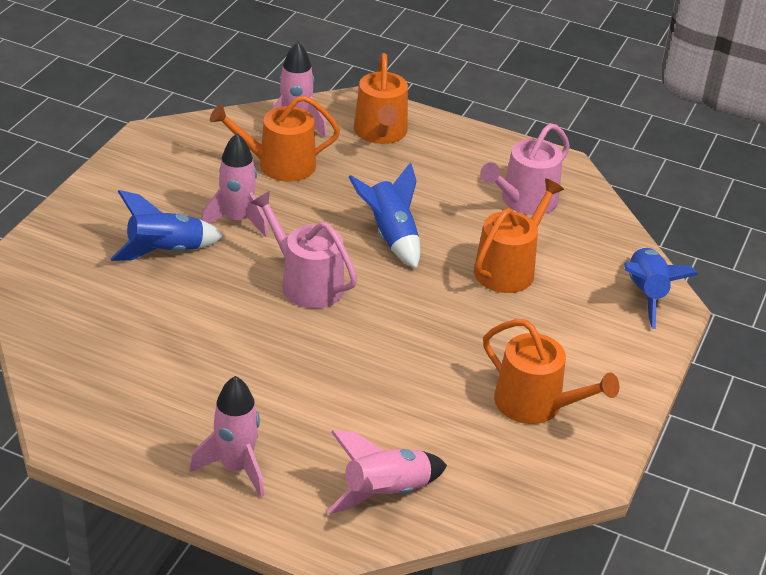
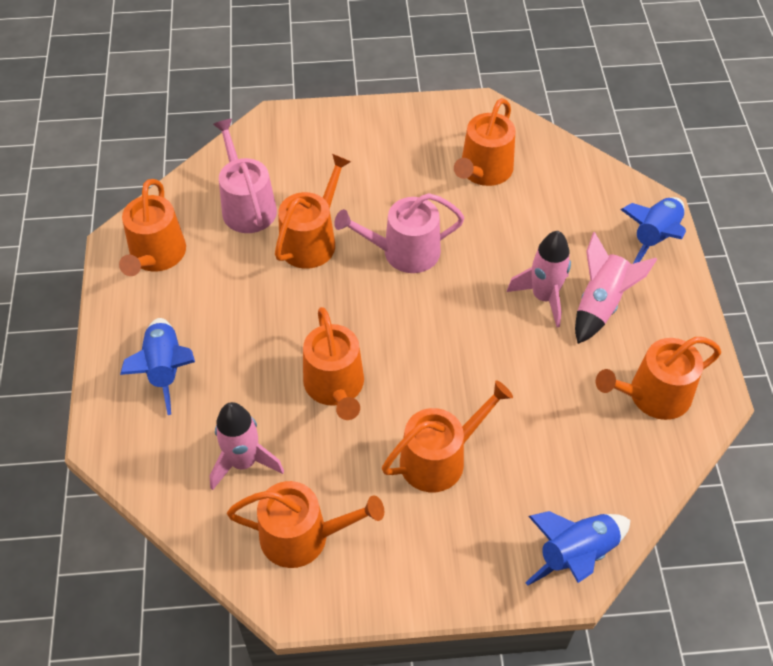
orange watering can: [210,95,340,182] [354,53,408,144] [474,178,564,293] [483,319,620,424] = 4 -> [119,179,186,276] [227,481,384,568] [275,154,351,269] [303,307,364,420] [382,380,513,492] [454,98,516,186] [596,337,721,420] = 7
pink rocket: [190,376,264,497] [201,133,268,237] [272,42,327,138] [327,430,447,514] = 4 -> [210,402,284,490] [507,231,571,327] [575,232,657,344] = 3

